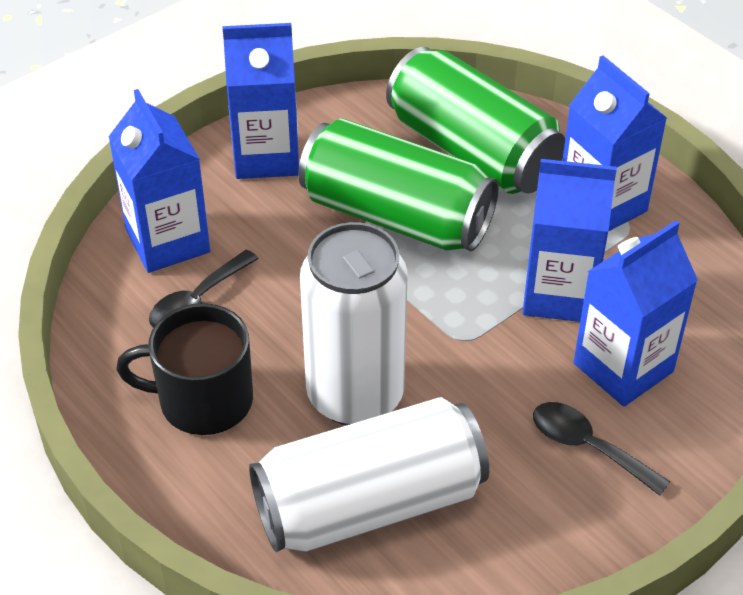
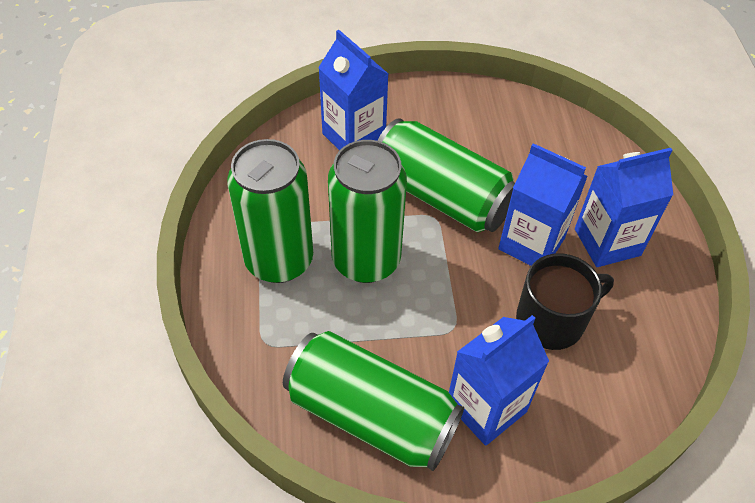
black spoon: [149,250,258,328] [533,402,671,496] = 2 -> none = 0
blue carton: [108,89,210,273] [223,23,299,179] [522,159,617,322] [562,55,667,232] [574,220,698,406] = 5 -> [318,30,388,151] [449,315,549,446] [498,143,588,266] [575,148,673,267] = 4
green can: [298,118,499,252] [386,47,565,194] = 2 -> [227,139,313,283] [283,331,464,471] [328,140,407,283] [377,118,515,232] = 4
white can: [249,397,489,552] [300,222,408,425] = 2 -> none = 0

